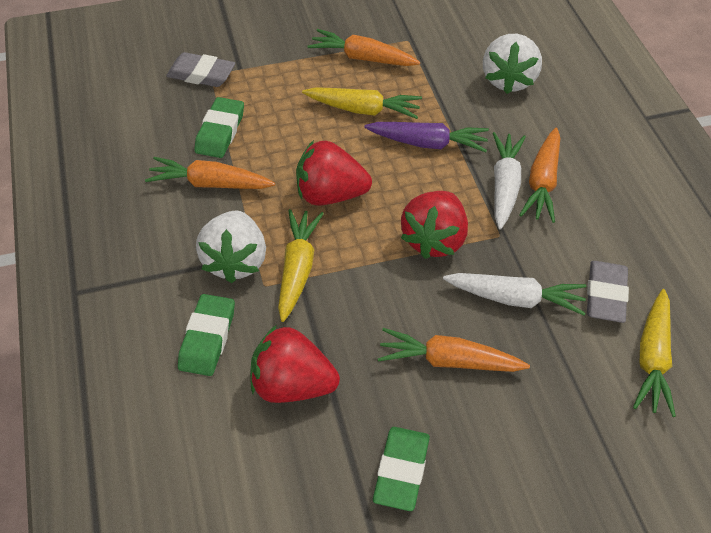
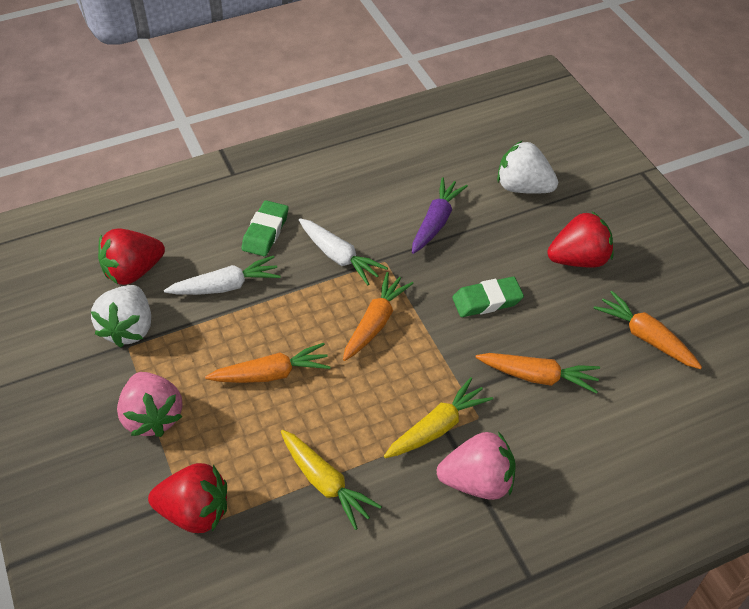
green eraser: [178,294,235,376] [194,97,244,158] [373,427,430,511] = 3 -> [241,200,288,256] [452,277,524,317] = 2
grey eraser: [166,52,235,87] [587,261,629,323] = 2 -> none = 0
pink strawberry: none = 0 -> [117,372,183,437] [437,432,516,500] = 2
yellow carrot: [278,209,324,322] [302,87,422,119] [633,289,676,417] = 3 -> [281,430,382,530] [384,377,493,458] = 2

